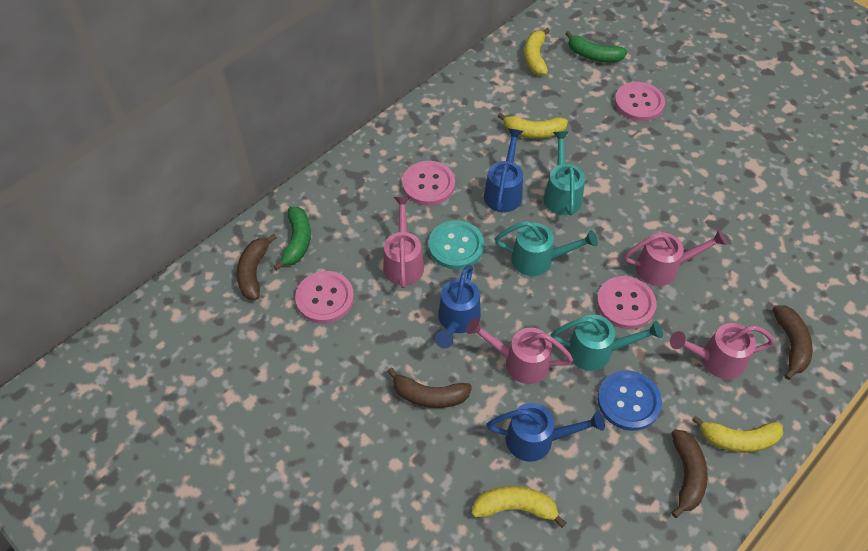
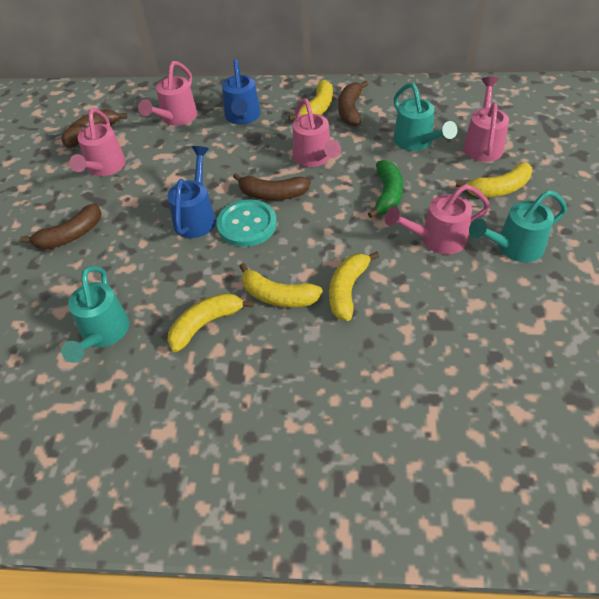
blue button: [597,370,662,431] = 1 -> none = 0
blue watering can: [435,265,481,348] [484,129,523,212] [486,403,605,462] = 3 -> [167,146,216,238] [222,59,261,124] = 2
green banana: [274,207,311,270] [565,31,627,62] = 2 -> [368,160,403,218] = 1
pink button: [295,271,354,324] [402,161,455,205] [597,276,656,329] [614,82,665,121] = 4 -> none = 0
pink watering can: [383,197,424,288] [466,318,573,384] [623,230,727,286] [670,323,775,379] = 4 -> [69,108,126,176] [138,61,197,126] [293,98,341,167] [385,184,490,255] [463,77,509,162] = 5
yellow banana: [471,486,566,528] [498,113,568,139] [524,28,550,75] [692,415,783,453] = 4 -> [168,293,254,352] [239,263,323,307] [288,80,333,121] [329,251,379,321] [456,163,532,198] = 5

